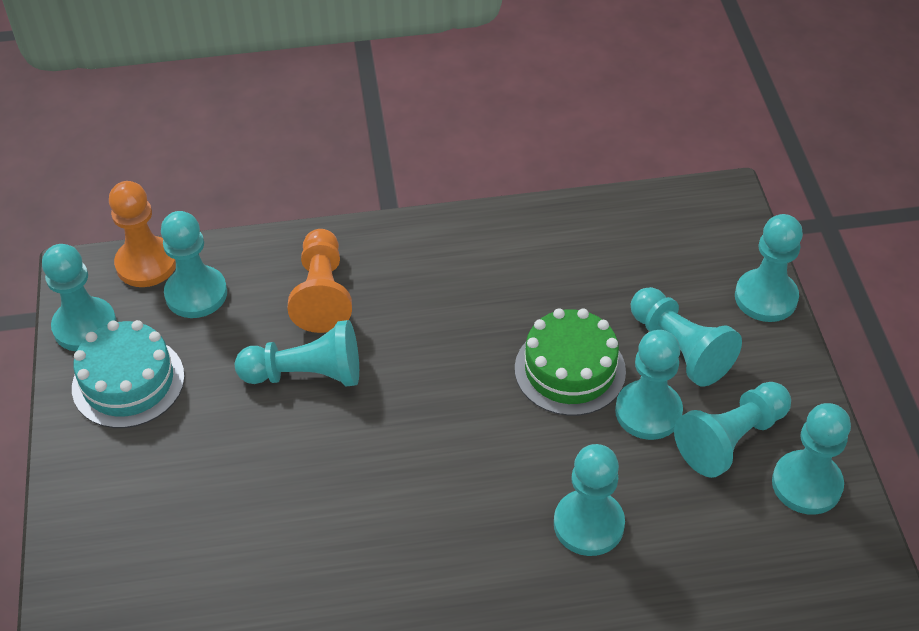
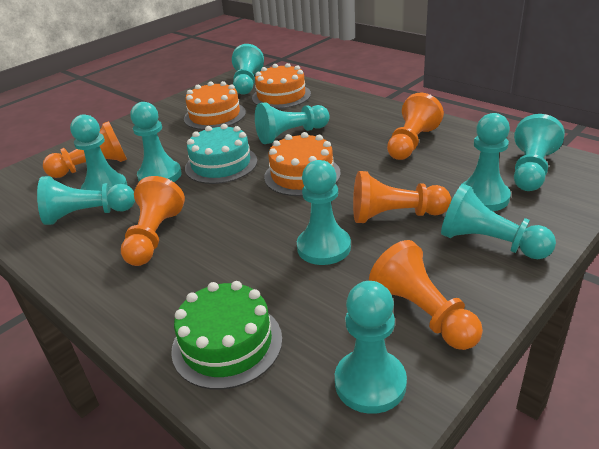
orange cake: none = 0 -> [184,81,246,130] [252,63,311,109] [264,132,341,196] = 3
orange pawn: [109,181,176,287] [288,229,352,333] = 2 -> [43,121,127,178] [121,176,185,266] [353,171,451,223] [369,240,483,350] [387,93,444,160] = 5
turquoise pawn: [42,244,117,351] [161,211,227,318] [235,320,359,387] [554,444,625,556] [615,330,683,440] [631,287,742,387] [674,382,791,478] [735,214,803,322] [772,403,851,515] = 9 -> [37,176,135,225] [70,114,127,191] [130,102,182,182] [232,44,264,95] [255,102,330,144] [297,160,351,265] [335,281,407,414] [441,184,556,259] [460,113,511,211] [514,114,565,191] = 10

